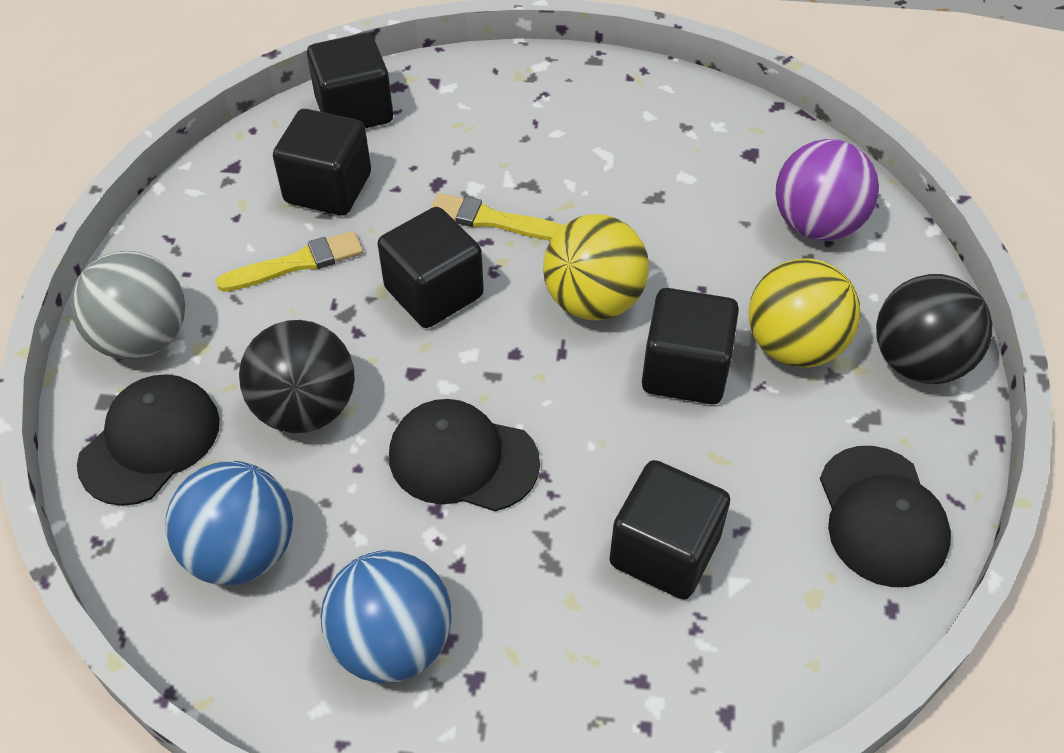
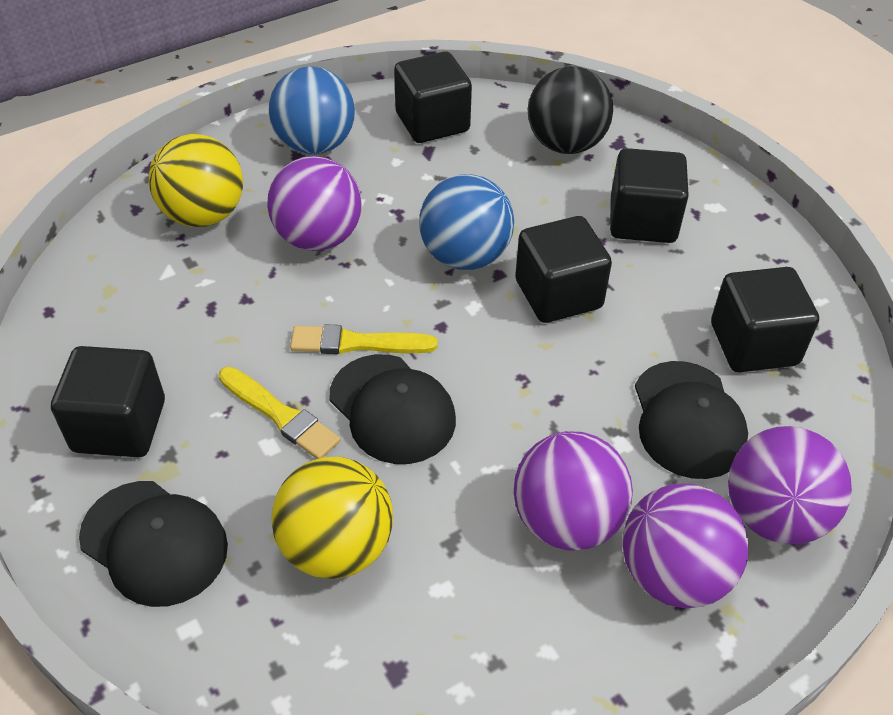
black ball: [239,320,355,433] [876,274,992,384] = 2 -> [528,66,613,154] = 1
grey ball: [71,251,185,360] = 1 -> none = 0
purple ball: [776,139,879,241] = 1 -> [267,156,362,251] [514,431,633,550] [622,484,749,608] [728,426,852,544] = 4

